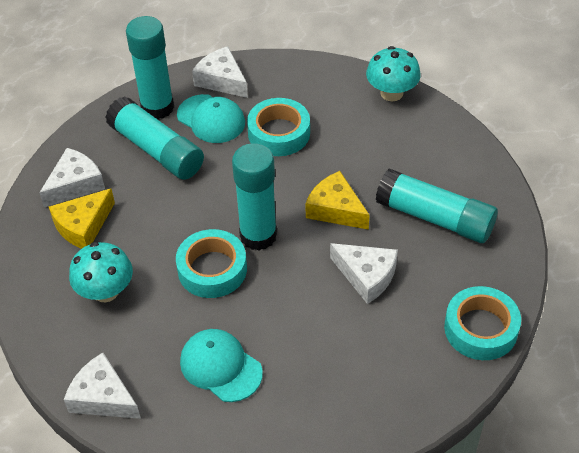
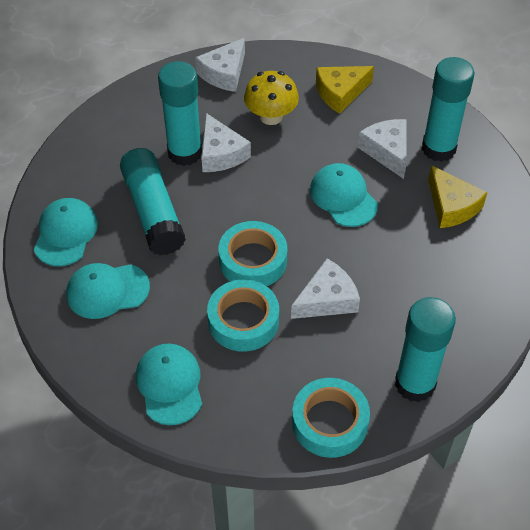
turquoise cap: [177,94,245,143] [180,329,263,402] = 2 -> [34,198,98,266] [66,263,150,319] [136,343,202,425] [310,163,378,227] = 4
turquoise mushroom: [69,242,133,302] [366,46,421,101] = 2 -> none = 0
yellow mushroom: none = 0 -> [244,71,299,125] = 1

